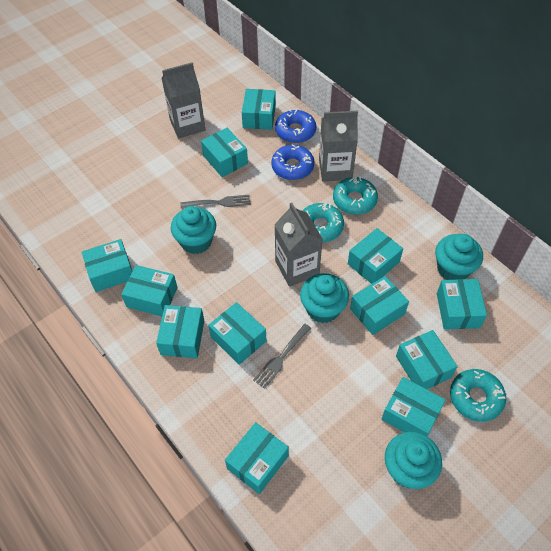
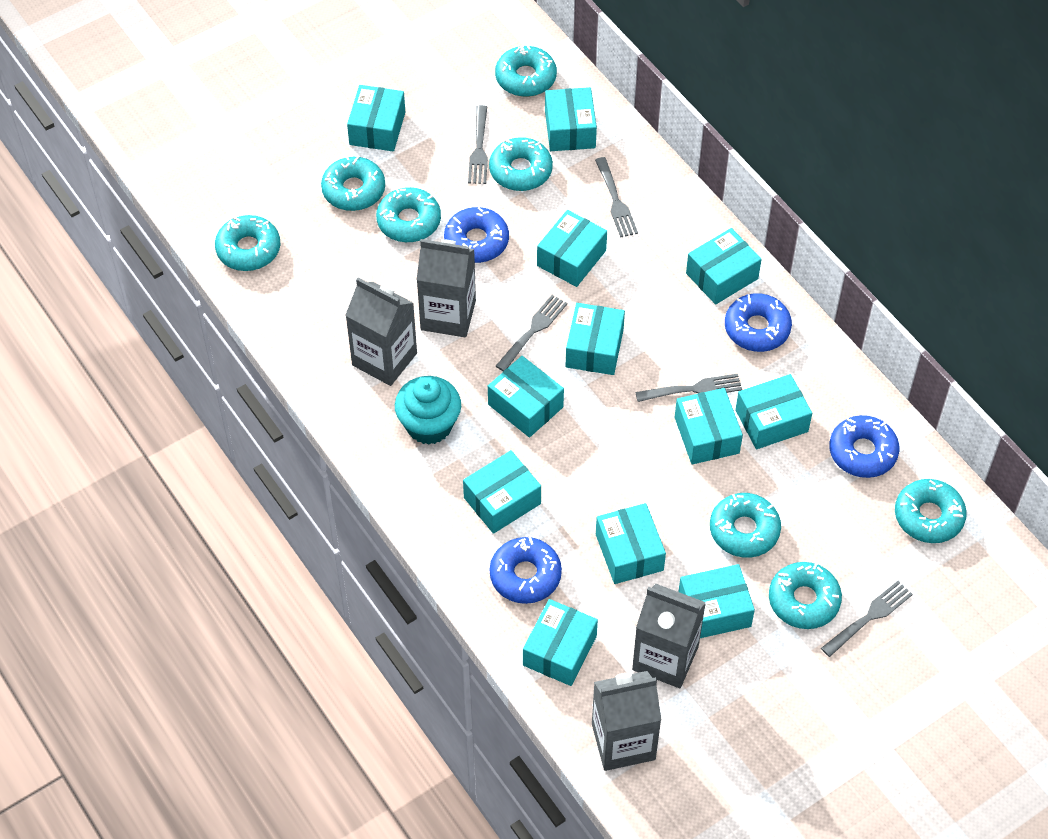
blue donut: [271,144,314,180] [275,109,316,143] = 2 -> [444,207,509,263] [490,536,562,604] [725,293,792,352] [829,415,899,478] = 4
grey carton: [161,62,205,138] [274,203,323,287] [319,111,358,181] = 3 -> [345,278,417,386] [417,239,476,337] [592,671,662,771] [632,584,706,688] = 4
grey fork: [181,195,251,208] [253,324,311,389] = 2 -> [468,105,488,184] [496,295,567,371] [595,157,638,238] [635,374,742,402] [821,581,913,657] = 5
turquoise cupcake: [171,206,216,254] [300,273,349,323] [385,432,442,489] [435,234,483,280] = 4 -> [395,376,461,445] = 1
turquoise donut: [303,203,344,242] [333,176,378,215] [450,369,506,422] = 3 -> [215,215,280,271] [321,155,385,211] [376,187,441,242] [489,137,553,191] [495,44,557,97] [710,493,781,558] [769,562,842,629] [895,479,967,543] = 8

